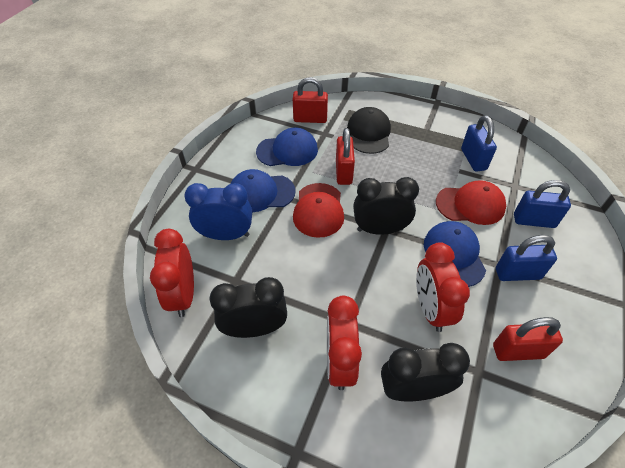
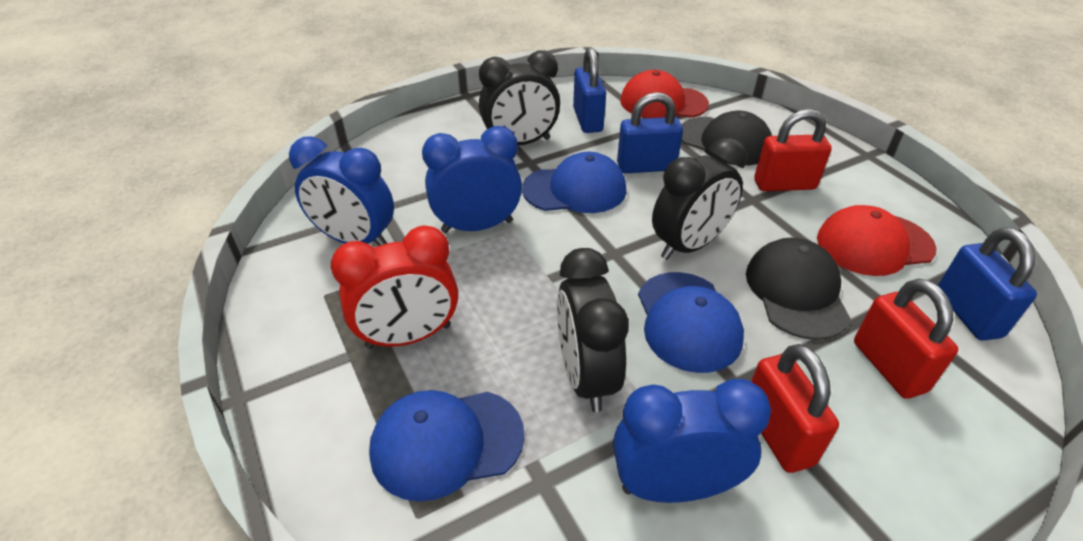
black cap: [347,107,391,154] = 1 -> [681,111,772,166] [746,238,851,340] = 2
blue clock: [184,183,252,240] = 1 -> [289,137,394,246] [422,126,522,233] [613,379,771,503] = 3
red clock: [150,229,194,317] [327,296,362,390] [416,242,470,332] = 3 -> [331,225,458,349] = 1

